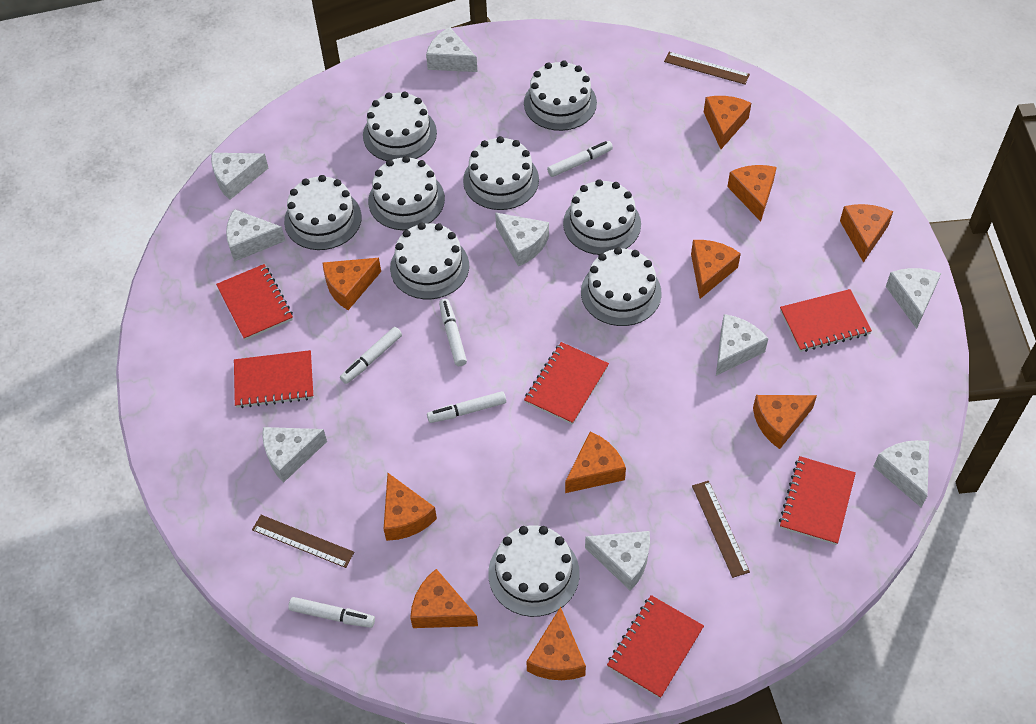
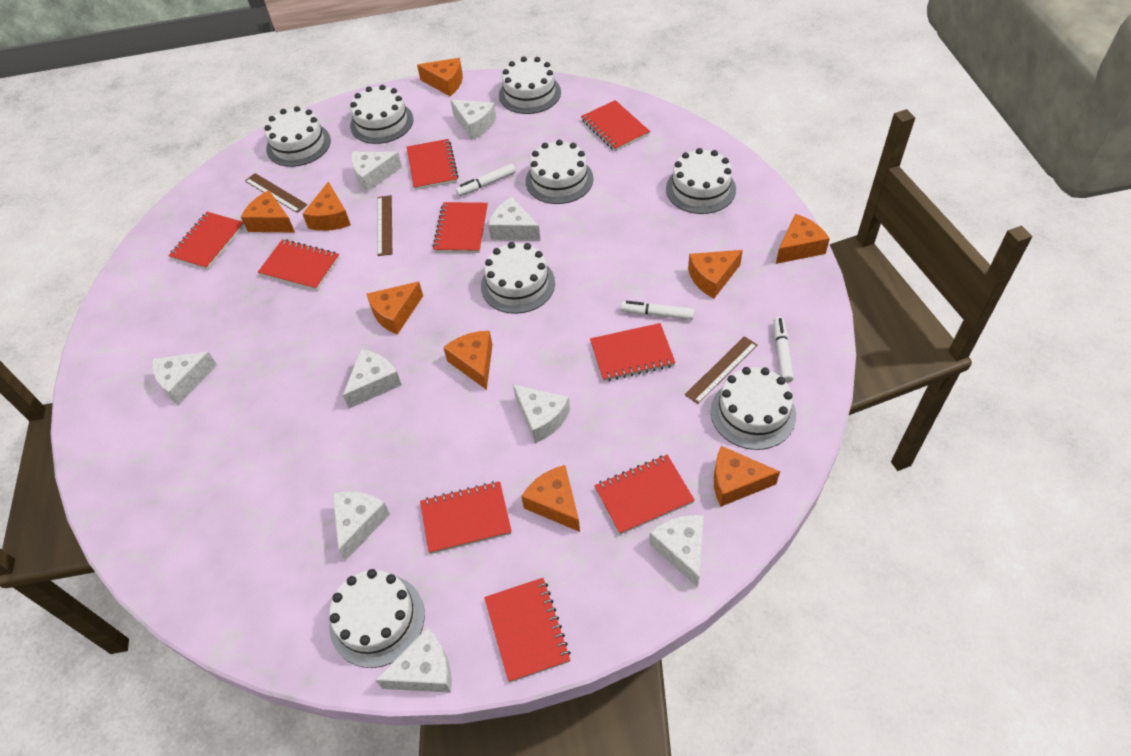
orange cheese: [323,258,381,310] [384,473,437,541] [410,569,478,628] [526,607,586,680] [565,431,626,493] [691,240,741,299] [704,96,751,149] [727,165,777,222] [753,395,817,449] [840,204,893,263] = 10 -> [241,190,295,232] [303,182,351,231] [367,282,423,335] [417,58,463,96] [443,331,492,390] [521,465,580,532] [688,250,743,299] [714,446,780,507] [776,214,830,264] = 9
red notebook: [216,264,293,340] [234,350,314,408] [524,342,609,425] [607,595,704,698] [779,456,856,545] [780,289,872,352] = 6 -> [168,212,245,270] [258,239,340,290] [407,139,458,190] [420,481,512,554] [432,202,488,253] [484,578,571,682] [581,100,650,151] [590,323,676,381] [594,455,695,535] = 9
white cake: [284,175,362,250] [363,91,437,161] [368,156,445,230] [390,223,469,299] [463,136,539,210] [488,525,580,617] [524,60,597,131] [563,179,641,255] [581,247,662,326] = 9 -> [264,106,331,167] [329,569,425,668] [350,85,413,144] [481,242,555,314] [499,57,561,114] [525,140,593,204] [666,148,736,214] [711,367,796,450] = 8
white marker: [288,597,375,628] [340,327,402,384] [427,391,506,423] [439,299,467,366] [547,141,613,177] = 5 -> [456,164,516,196] [620,301,694,320] [774,316,794,383] = 3

